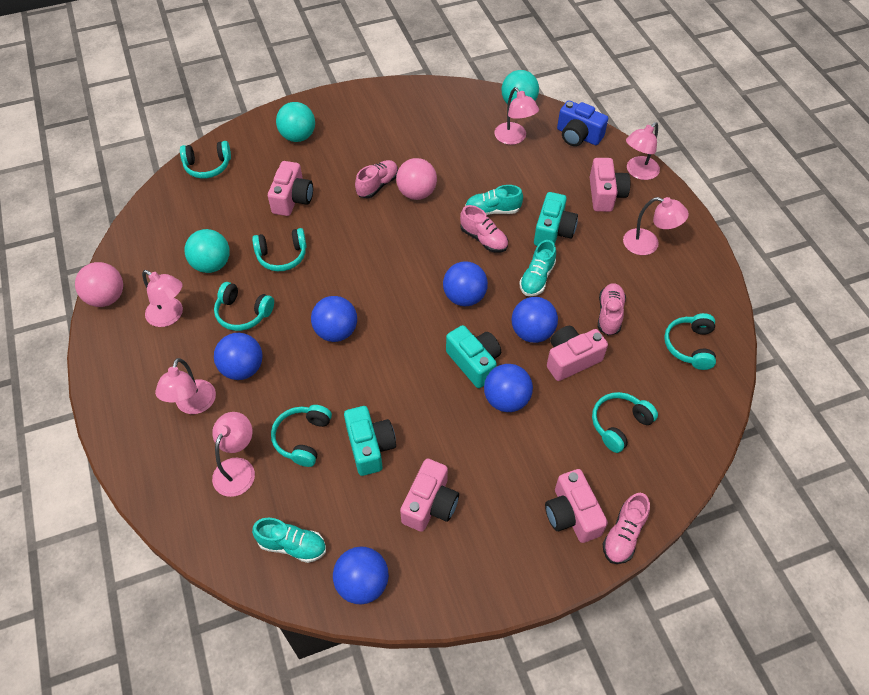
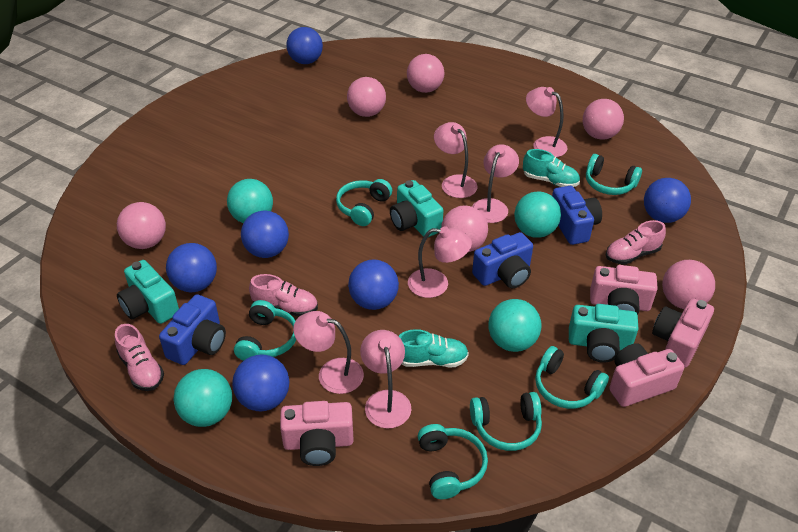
blue camera: [557,101,608,146] = 1 -> [159,294,226,365] [472,232,533,288] [552,186,602,245] = 3
pink ball: [75,262,123,307] [396,158,437,200] = 2 -> [117,202,166,249] [347,77,386,117] [407,54,444,93] [441,206,488,252] [583,99,624,140] [662,260,715,309] = 6
pink camera: [268,161,313,216] [400,459,459,532] [545,469,608,543] [547,326,608,381] [590,158,630,212] = 5 -> [280,401,354,466] [590,265,658,315] [609,343,684,407] [652,298,714,368] = 4
pink shoe: [355,160,398,198] [460,205,508,253] [598,283,626,336] [603,493,650,564] = 4 -> [115,324,164,391] [249,274,318,317] [606,220,666,265] = 3
turquoise ball: [184,229,230,273] [276,102,315,142] [502,70,539,104] = 3 -> [173,369,232,427] [227,179,273,223] [488,299,541,352] [514,191,561,238] = 4
turquoise shoe: [252,518,326,563] [465,185,523,215] [519,240,556,296] = 3 -> [399,329,469,367] [523,149,580,187] = 2

